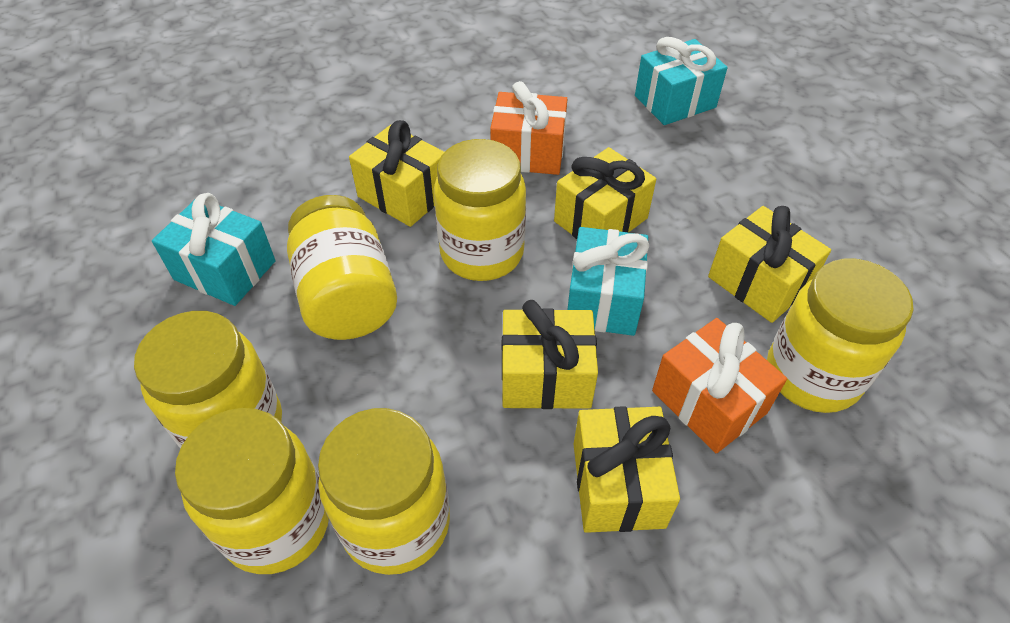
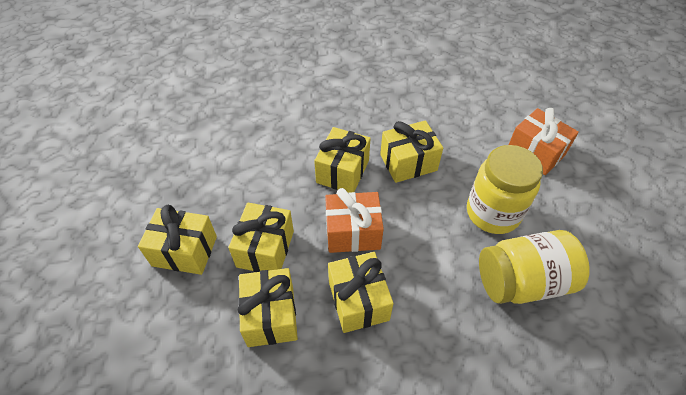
turquoise gift: [152,193,276,306] [567,227,649,336] [635,37,728,125] = 3 -> none = 0
yellow gift: [349,120,444,227] [502,300,598,409] [554,147,656,239] [574,406,680,533] [708,206,831,323] = 5 -> [138,205,217,275] [228,203,294,272] [238,268,298,347] [314,127,371,193] [328,252,394,333] [380,120,443,183] = 6
yellow jar: [134,311,282,448] [175,408,329,574] [287,195,397,340] [318,408,450,575] [434,139,526,281] [767,259,913,413] = 6 -> [467,145,543,234] [479,230,590,304] = 2

